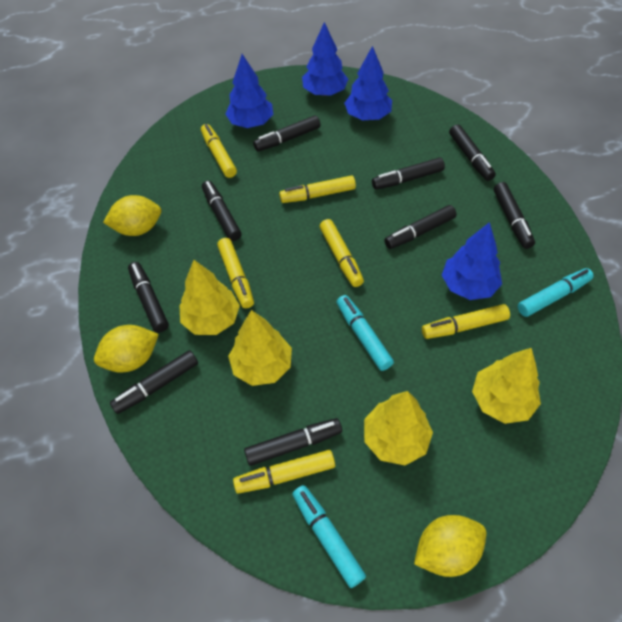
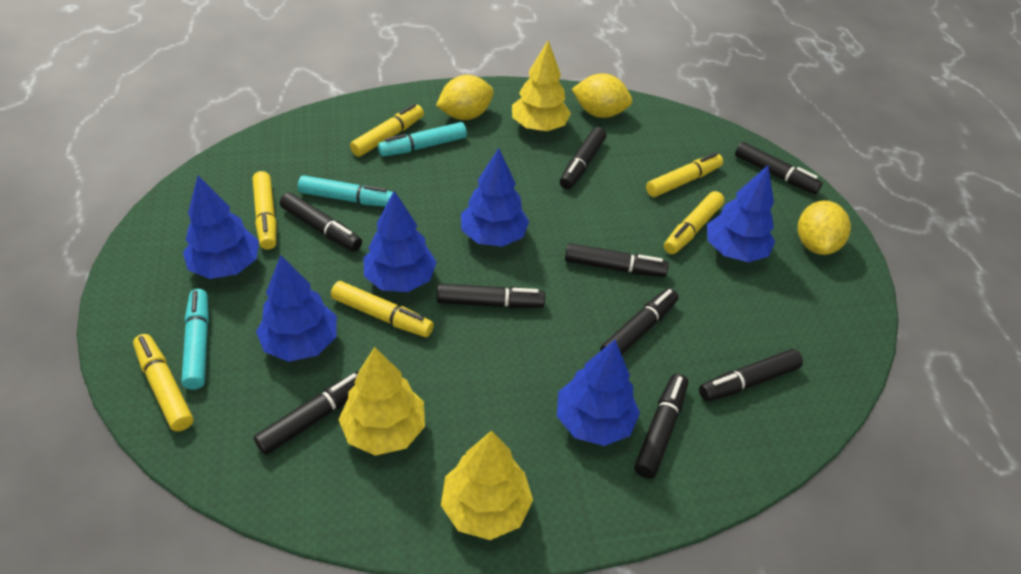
blue tree: [225,54,274,128] [302,22,348,96] [344,46,392,120] [442,222,502,300] = 4 -> [183,176,259,279] [256,255,337,362] [364,191,437,292] [461,148,530,247] [557,340,640,446] [707,165,775,262] = 6
yellow tree: [180,260,240,335] [228,310,292,386] [364,391,433,465] [472,348,541,424] = 4 -> [338,347,425,456] [441,430,533,540] [512,40,571,131] = 3

